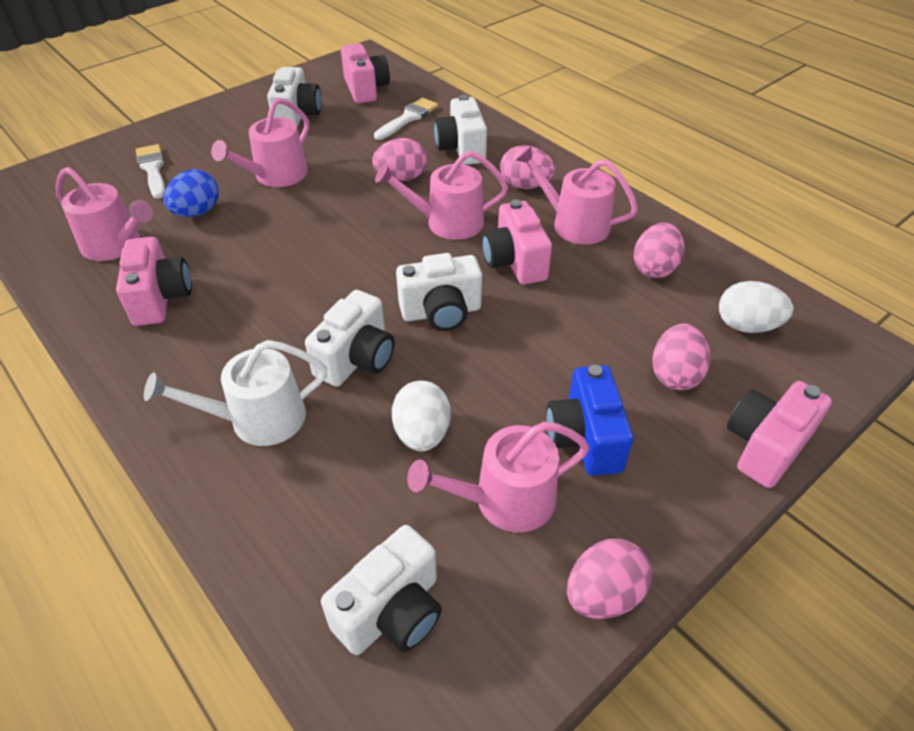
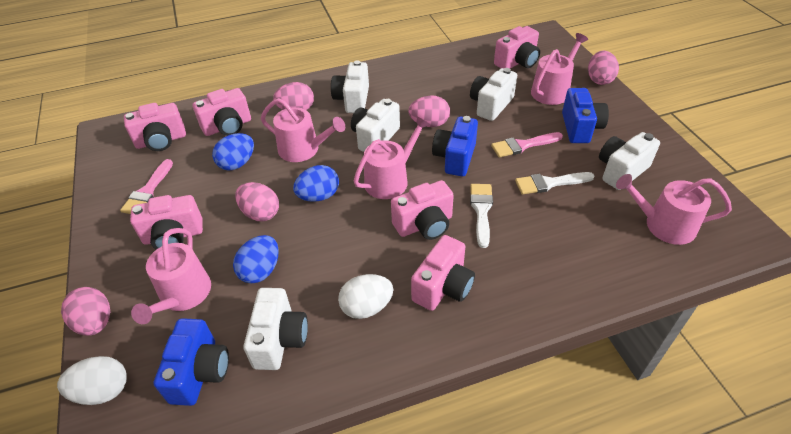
blue camera: [546,365,633,476] = 1 -> [153,318,229,406] [432,116,478,176] [562,88,609,143] = 3
blue egg: [164,169,219,217] = 1 -> [212,133,254,171] [233,235,278,284] [293,165,339,202] = 3
pink brush: none = 0 -> [120,159,173,214] [491,132,563,158] = 2
pink camera: [116,237,192,326] [341,43,390,104] [482,199,552,285] [727,381,832,488] = 4 -> [124,103,186,151] [130,195,203,250] [192,88,251,136] [391,180,454,240] [411,235,475,311] [494,26,540,68] = 6
white watering can: [144,340,327,446] = 1 -> none = 0

